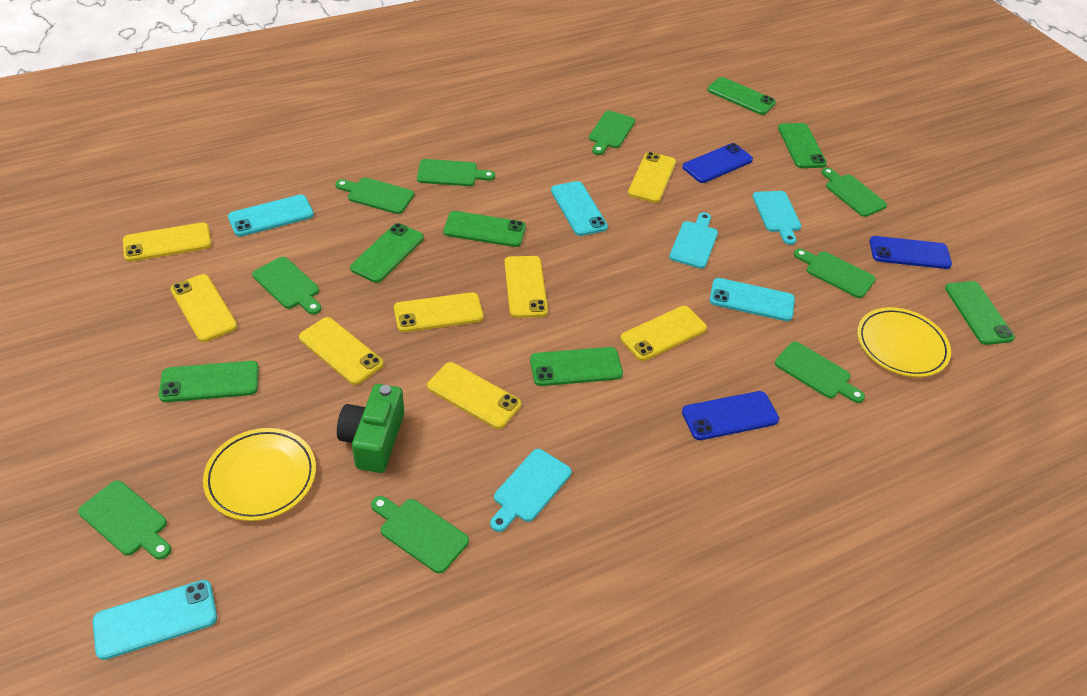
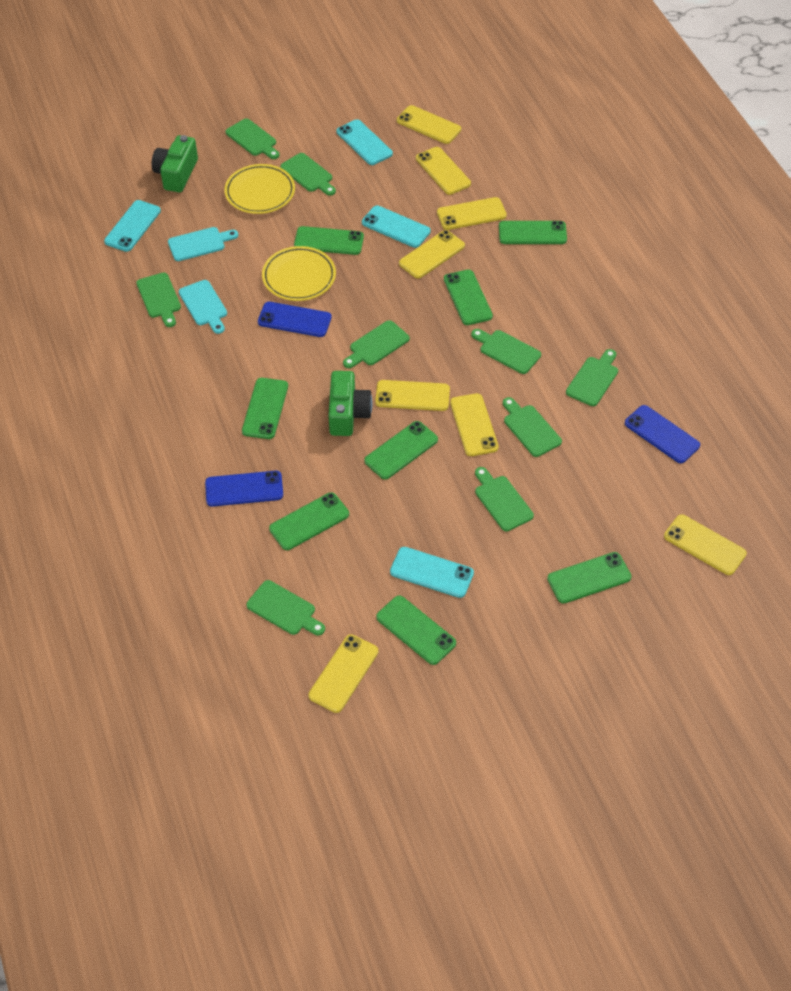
green camera: [337,384,404,473] = 1 -> [152,135,198,192] [328,371,372,436] = 2
green phone: [159,361,259,402] [350,223,424,283] [444,211,526,247] [530,347,623,386] [707,77,776,115] [778,123,827,168] [945,281,1015,345] = 7 -> [242,378,288,439] [269,492,349,550] [294,226,364,255] [364,421,438,479] [376,595,456,665] [444,269,493,325] [499,221,567,244] [547,552,631,604] = 8
turquoise cutting board: [490,449,572,532] [669,212,718,269] [753,191,801,245] = 3 -> [168,227,238,261] [179,280,227,334] = 2

